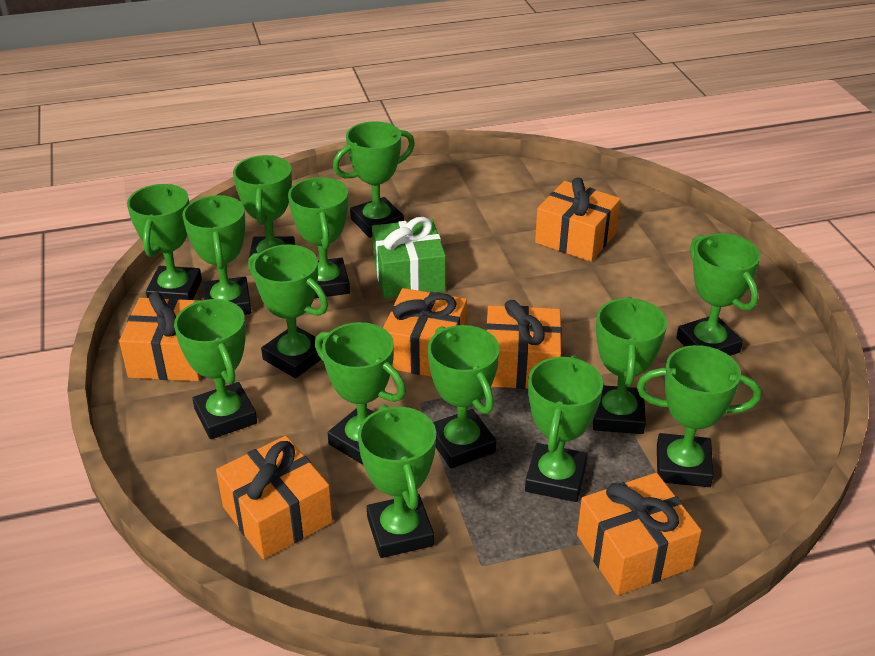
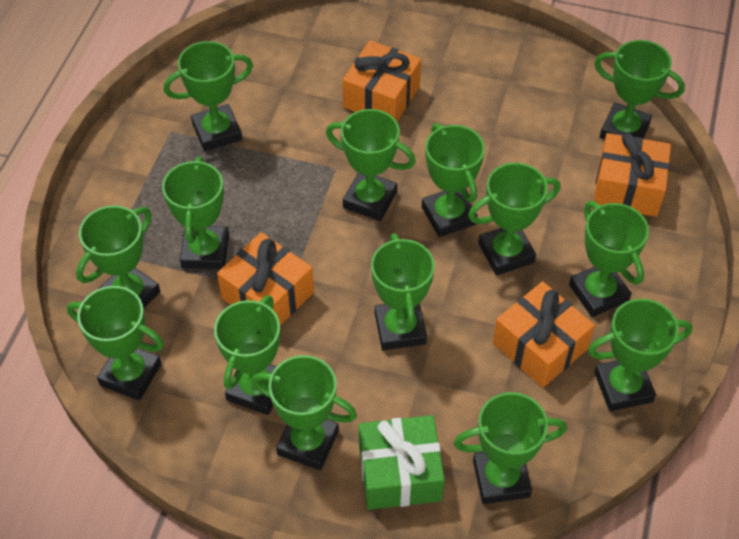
orange gift: [119,292,201,381] [216,436,333,559] [383,288,467,377] [486,300,562,389] [535,177,621,262] [577,473,702,595] = 6 -> [217,232,314,326] [342,40,421,122] [493,281,595,388] [594,133,671,217] = 4

